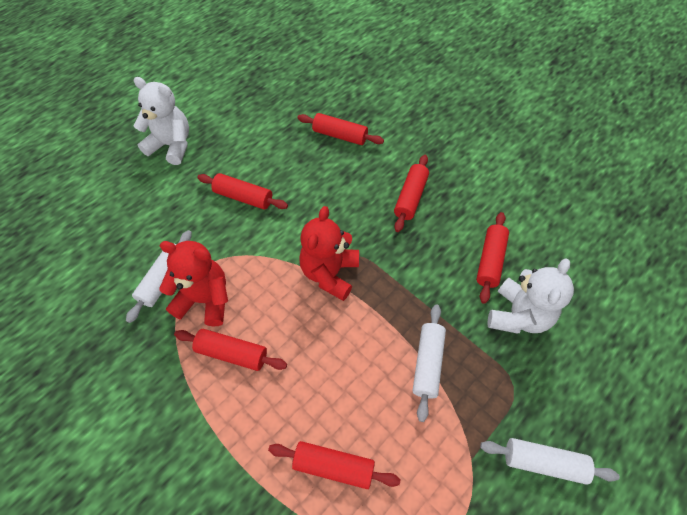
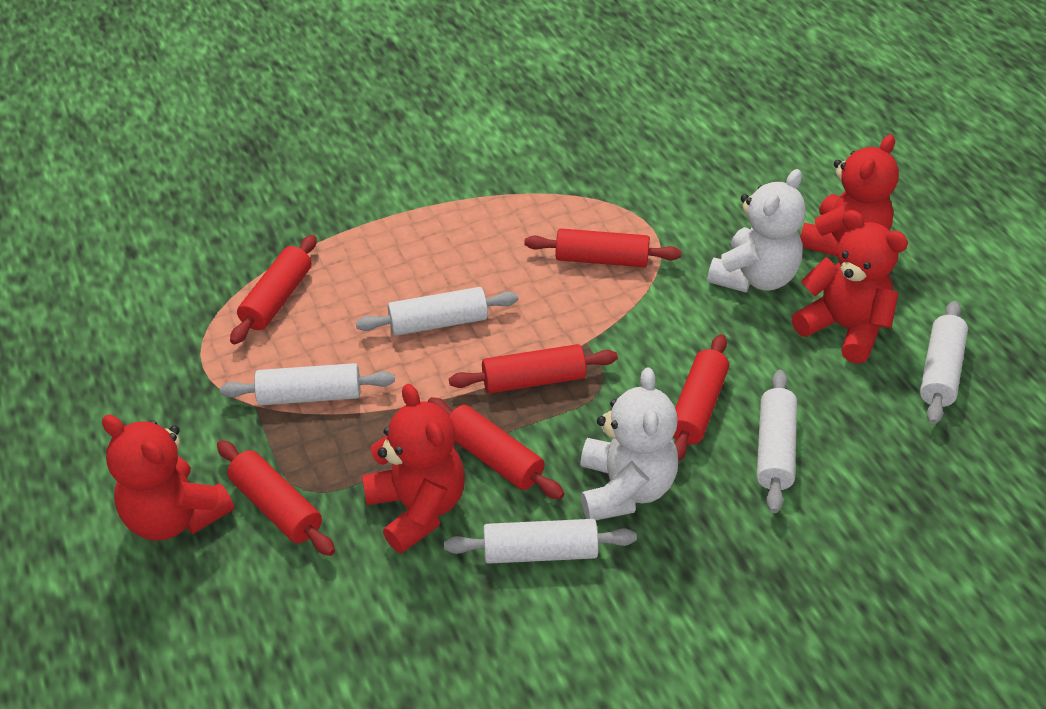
red teddy bear: [159,241,228,326] [299,206,359,301] = 2 -> [102,415,234,541] [362,384,465,554] [792,210,908,364] [800,135,899,256] = 4
white rolling pin: [126,230,192,323] [413,305,446,422] [480,438,620,485] = 3 -> [220,363,395,405] [356,287,518,336] [444,519,637,564] [757,370,797,513] [920,301,968,424] = 5

